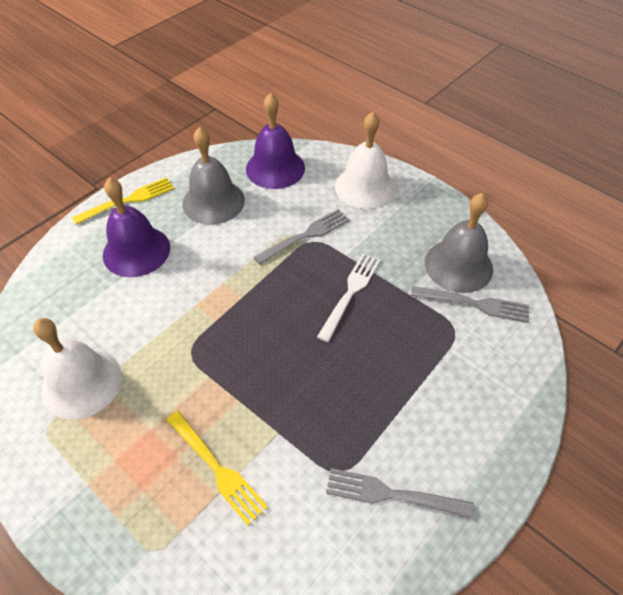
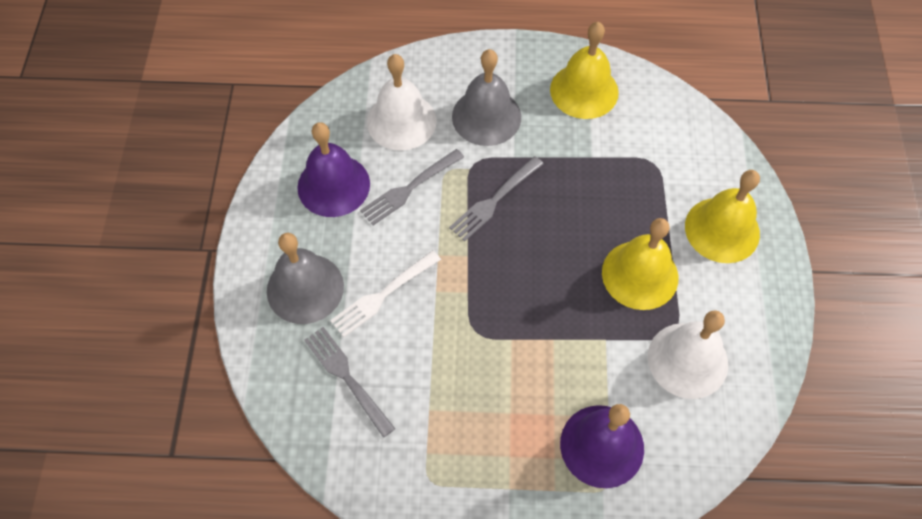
yellow bell: none = 0 -> [550,22,619,119] [602,218,678,310] [685,170,760,263] = 3
yellow fork: [72,177,174,225] [167,411,268,525] = 2 -> none = 0

